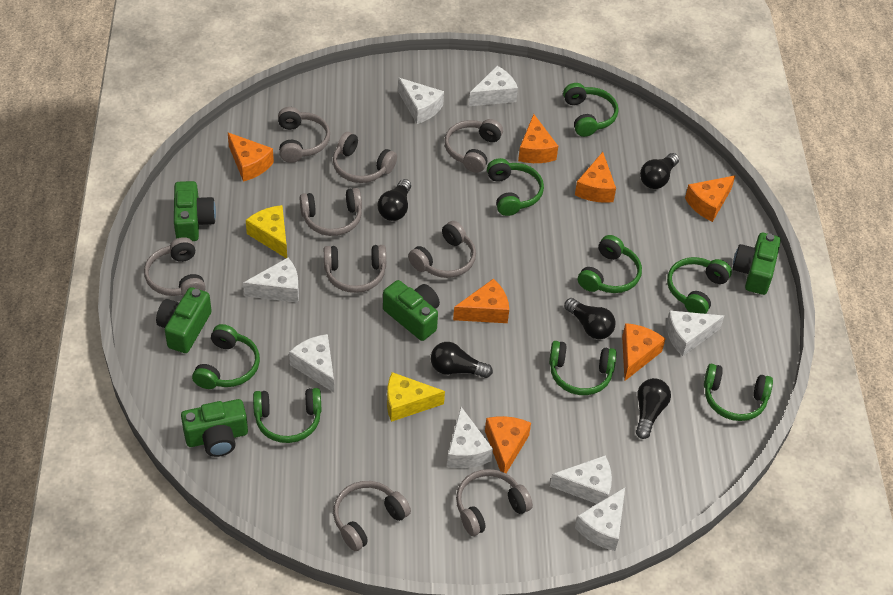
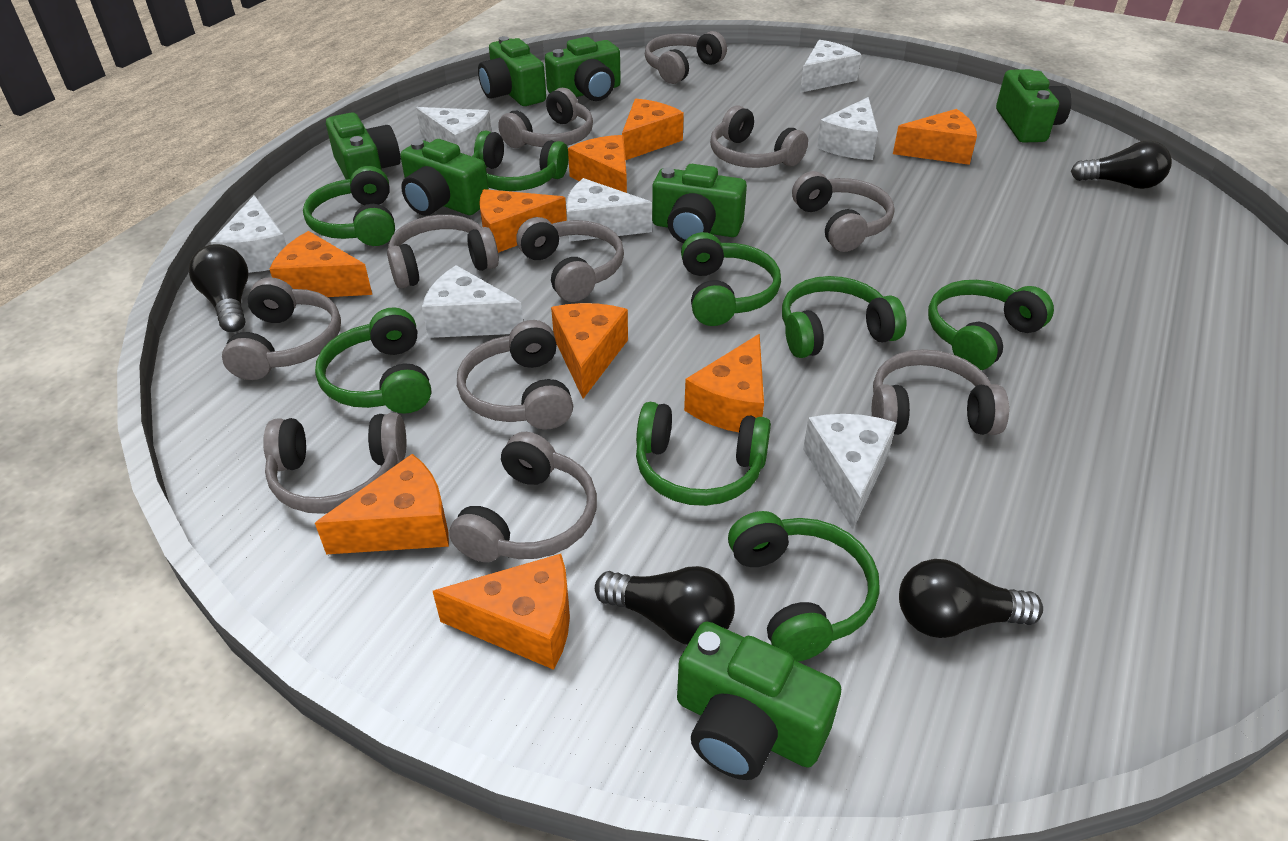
black light bulb: [378,179,411,221] [431,342,493,378] [564,298,616,339] [636,378,671,439] [640,153,679,189] = 5 -> [189,244,248,332] [595,566,735,645] [899,559,1043,638] [1071,140,1172,189] = 4
green camera: [156,287,212,353] [174,181,216,241] [181,399,248,457] [383,280,440,341] [732,233,781,295] = 5 -> [326,113,401,179] [400,139,489,216] [478,36,546,106] [545,37,621,101] [652,164,747,243] [677,622,841,780] [996,69,1072,143] = 7
grey headphones: [144,237,206,297] [278,107,330,163] [300,188,362,236] [324,245,386,293] [333,132,397,183] [333,481,411,551] [408,221,476,278] [445,119,503,173] [456,469,533,536] = 9 -> [222,277,341,380] [263,413,406,514] [387,215,499,289] [449,432,597,562] [457,320,573,430] [498,88,593,148] [516,217,624,302] [645,31,727,84] [710,105,808,168] [792,171,895,252] [872,349,1009,435] = 11
orange cheese: [228,133,274,182] [453,278,509,323] [485,416,531,473] [518,114,558,163] [575,152,616,203] [622,323,665,381] [685,175,736,222] = 7 -> [270,231,372,297] [315,454,449,554] [433,554,570,670] [479,189,567,253] [551,303,628,399] [568,135,627,193] [622,99,684,160] [684,334,764,432] [893,109,977,165] = 9
white cheese: [243,258,299,303] [289,334,334,393] [398,78,444,124] [447,407,493,468] [469,66,518,106] [550,455,612,504] [575,488,625,551] [666,310,724,356] = 8 -> [211,195,287,273] [416,107,492,156] [422,265,523,338] [566,178,652,242] [800,40,861,93] [803,414,896,529] [817,97,878,160] = 7
yellow cheese: [246,205,287,258] [387,372,445,422] = 2 -> none = 0

